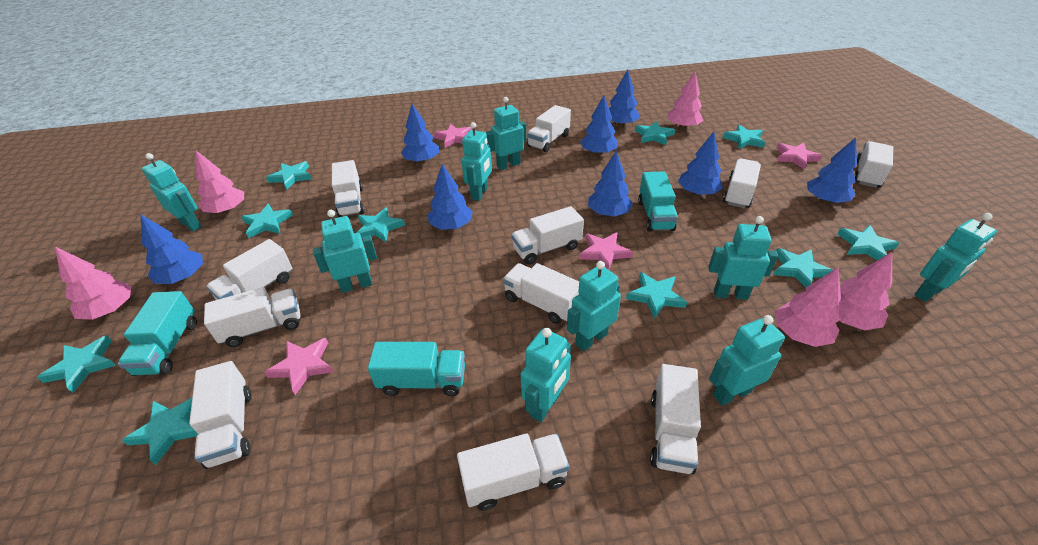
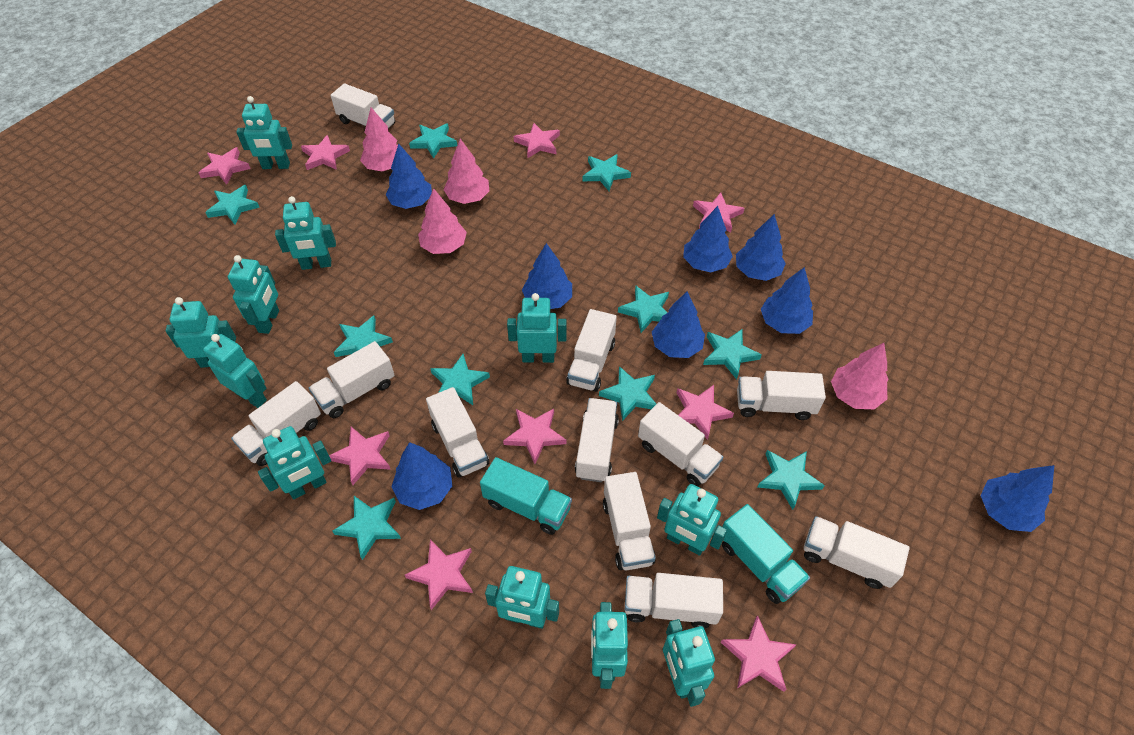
pink star: [264,338,334,395] [433,124,472,148] [579,232,633,270] [776,143,822,169] = 4 -> [199,147,251,185] [301,135,350,170] [329,427,391,485] [405,540,473,610] [503,409,566,464] [514,123,560,158] [677,385,734,440] [693,192,745,233] [721,615,796,692] = 9
pink tree: [55,247,131,320] [196,150,244,213] [667,71,704,129] [776,267,841,347] [837,252,892,330] = 5 -> [360,108,403,171] [418,188,467,254] [443,139,490,204] [831,343,889,409] = 4
turquoise robot: [142,153,202,232] [313,210,377,293] [461,122,492,201] [486,97,526,170] [520,328,571,422] [567,261,621,351] [708,216,778,300] [709,315,785,406] [914,213,997,302] = 9 -> [165,297,236,368] [203,334,267,408] [228,255,279,334] [236,96,292,169] [258,426,331,499] [275,196,336,270] [485,566,559,629] [507,293,567,363] [591,602,628,689] [657,484,727,556] [663,619,715,707] = 11
turquoise truck: [118,291,197,376] [368,342,465,396] [638,171,678,232] = 3 -> [480,457,572,535] [722,504,810,604] = 2

